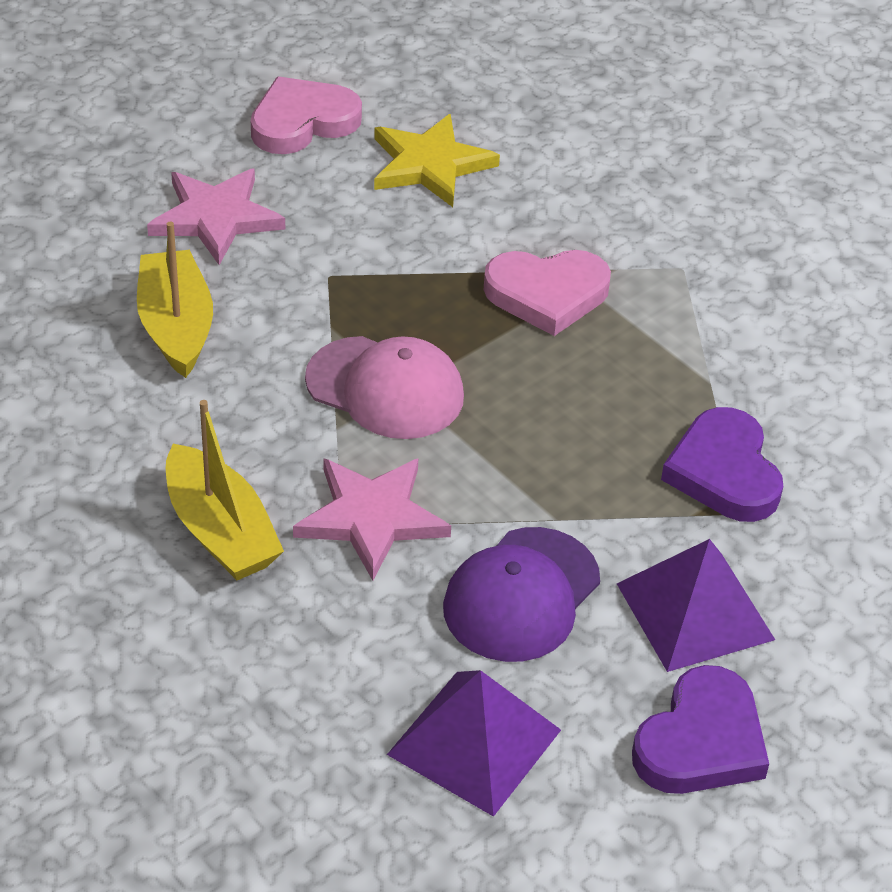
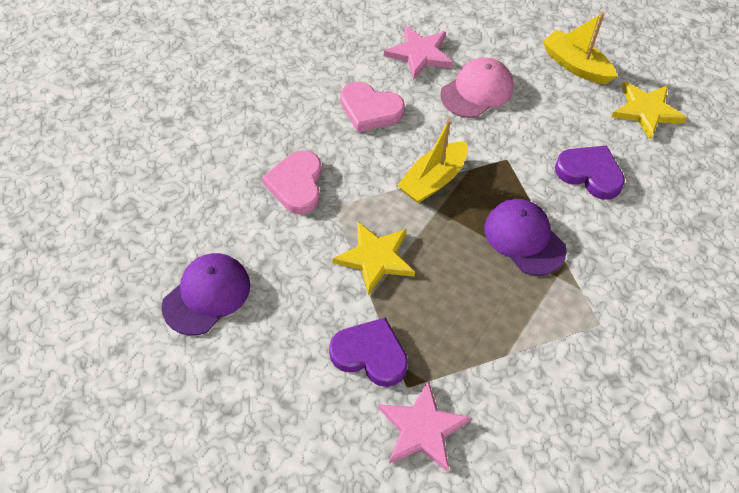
purple cap: [443,527,600,662] = 1 -> [162,253,250,335] [484,199,567,276] = 2
purple pyramid: [387,670,561,817] [617,539,775,672] = 2 -> none = 0
yellow star: [374,114,500,207] = 1 -> [332,221,415,295] [611,82,687,140] = 2

